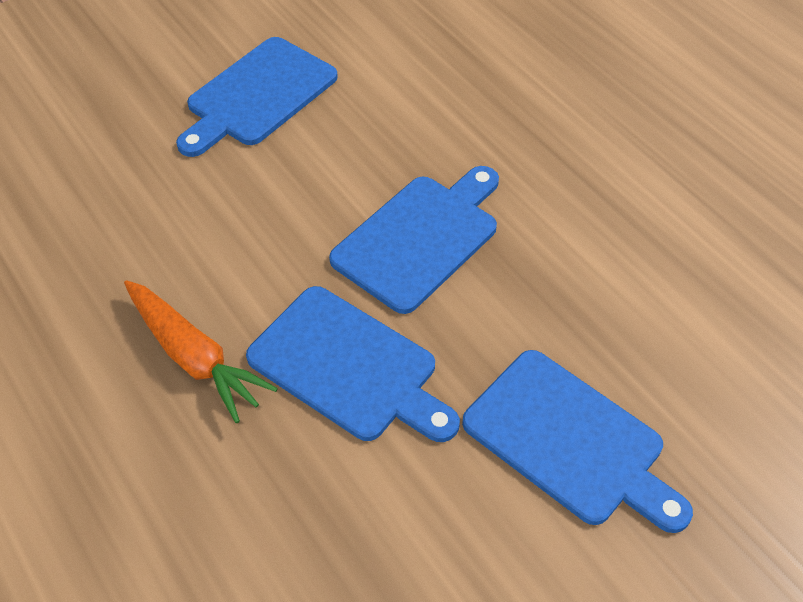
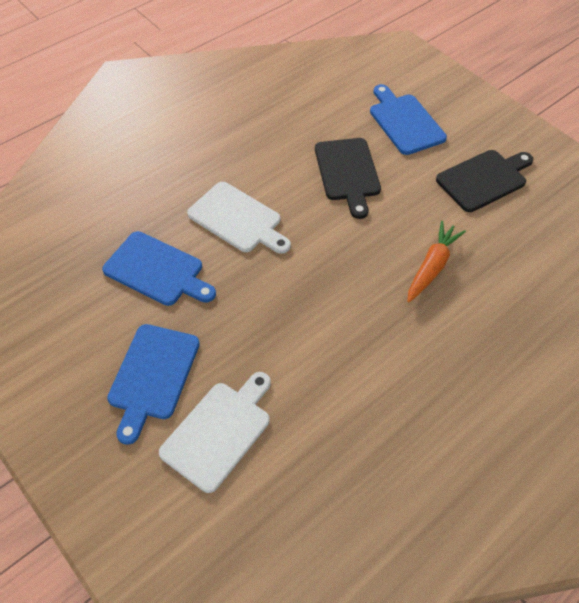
black cutting board: none = 0 -> [315,138,381,219] [436,150,534,212] = 2
blue cutting board: [176,37,338,157] [246,286,460,442] [329,166,499,314] [462,350,693,533] = 4 -> [102,231,216,306] [107,324,200,445] [370,84,447,155] = 3
white cutting board: none = 0 -> [159,372,271,493] [187,182,291,254] = 2

